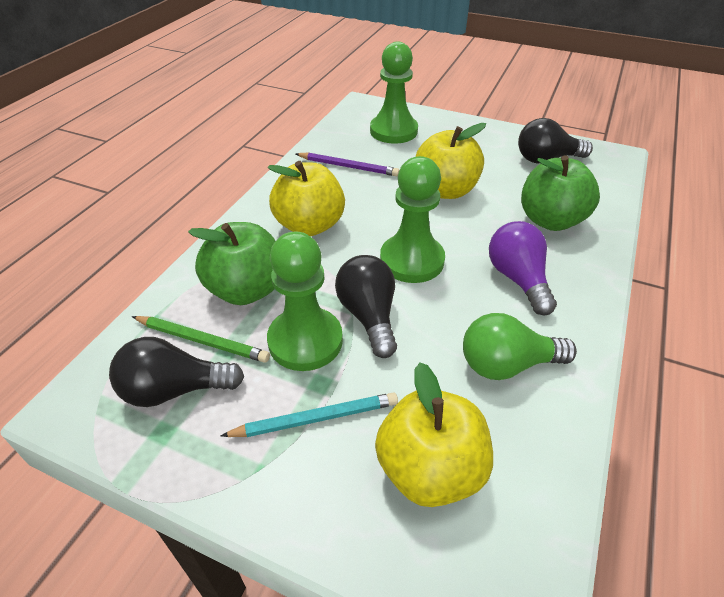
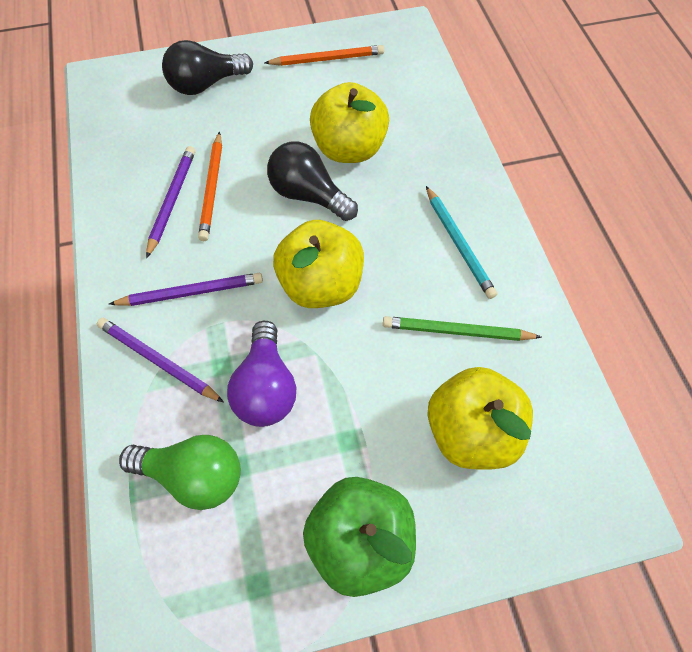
black light bulb: [109,337,244,407] [335,255,397,358] [518,118,593,163] = 3 -> [162,40,253,95] [267,142,358,221] = 2
green apple: [188,222,275,305] [521,155,600,231] = 2 -> [303,477,416,597] = 1
green pawn: [267,231,343,371] [370,42,418,144] [380,156,445,283] = 3 -> none = 0
orange pencil: none = 0 -> [198,132,222,241] [264,45,384,66] = 2
purple pencil: [296,152,400,176] = 1 -> [97,318,224,403] [109,273,263,306] [146,146,195,258] = 3

